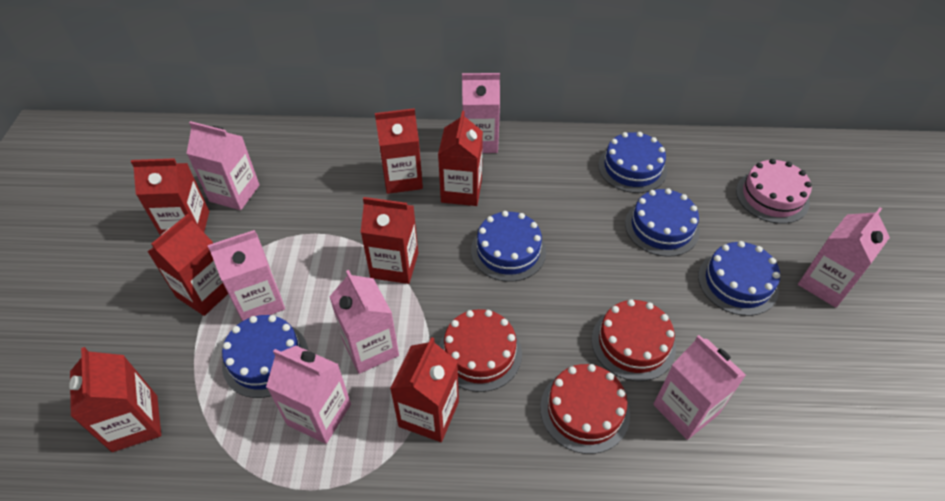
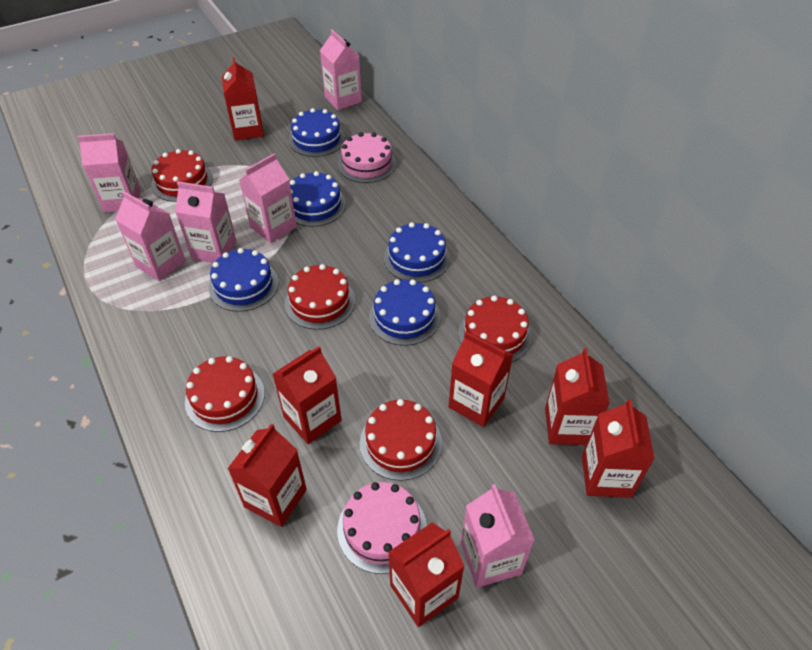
pink cake: [736,159,812,224] = 1 -> [337,132,396,183] [337,482,427,574] = 2
pink carton: [186,121,259,210] [208,230,285,321] [266,346,351,444] [329,270,399,374] [462,73,500,153] [653,335,746,440] [798,208,890,308] = 7 -> [78,133,141,212] [115,191,186,281] [175,181,236,263] [239,153,297,243] [320,29,362,110] [461,484,535,588] = 6
red cake: [439,309,522,392] [540,364,630,454] [592,299,676,381] = 3 -> [151,149,213,202] [185,356,265,432] [285,264,355,330] [360,399,442,481] [458,296,532,362] = 5

